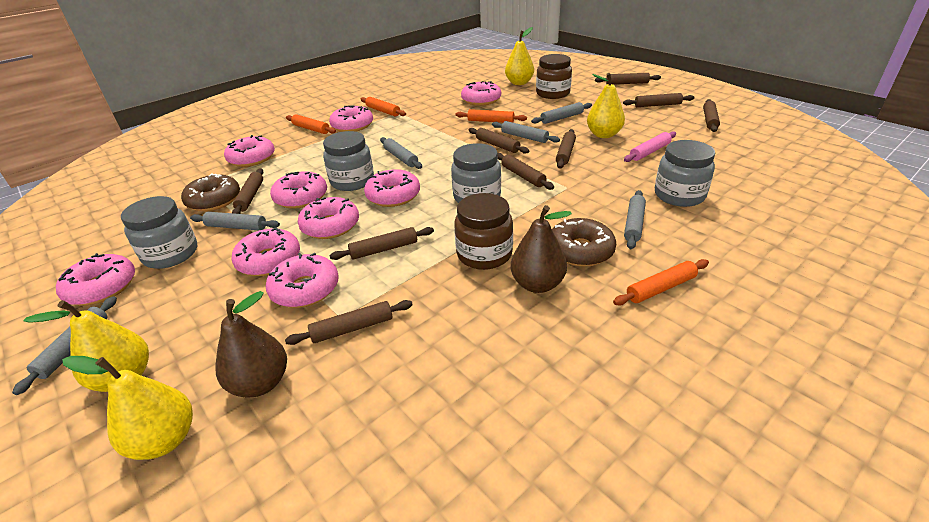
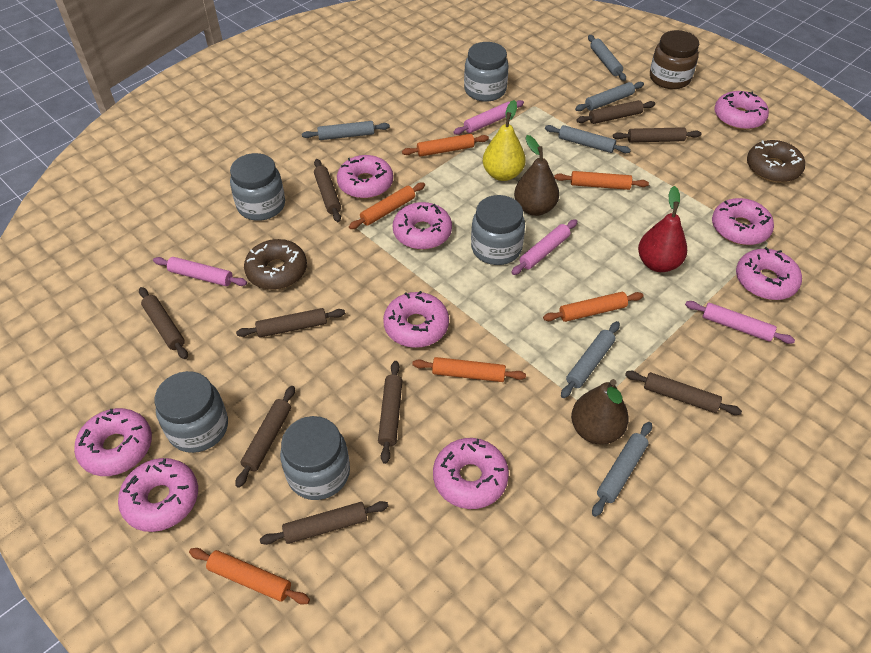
brown jar: [454,193,513,270] [536,54,572,99] = 2 -> [650,30,699,89] = 1
grey jar: [121,196,197,269] [323,131,374,191] [451,143,501,203] [655,140,715,207] = 4 -> [154,371,228,453] [230,153,285,221] [280,416,350,500] [464,42,509,102] [471,195,525,265] = 5
orange rolling pin: [286,114,336,134] [361,97,406,116] [456,109,527,123] [613,259,709,305] = 4 -> [189,548,310,605] [349,182,425,229] [402,134,489,157] [412,357,526,382] [543,292,644,322] [554,171,649,190] = 6
pink rolling pin: [624,131,676,162] = 1 -> [153,257,247,286] [453,100,524,135] [511,219,577,275] [685,301,795,344] = 4
red pear: none = 0 -> [638,186,687,272] = 1
yellow pear: [23,300,149,392] [62,356,193,460] [505,27,534,85] [587,73,625,138] = 4 -> [482,100,526,181] = 1

